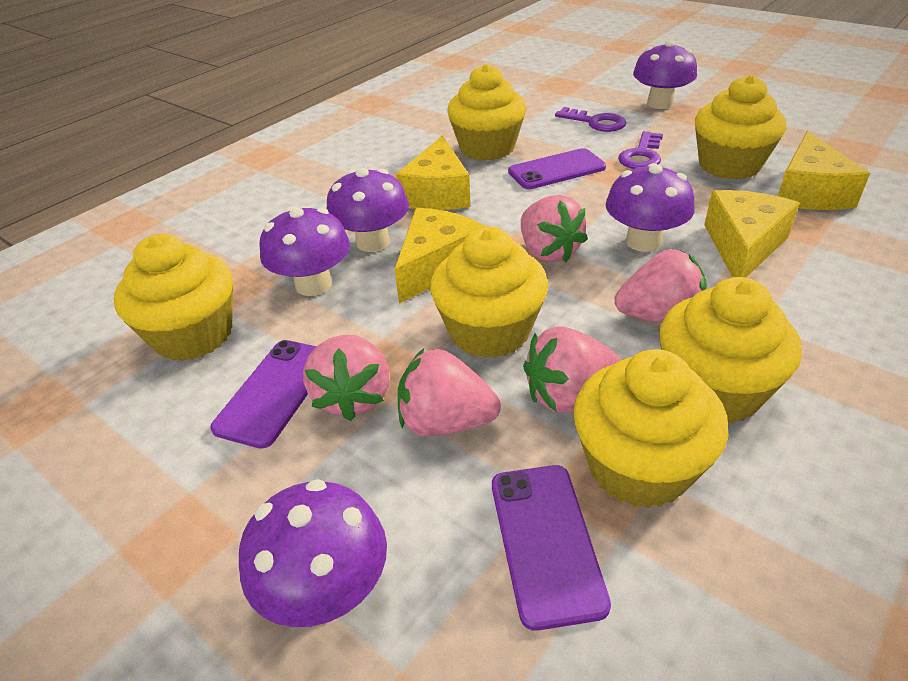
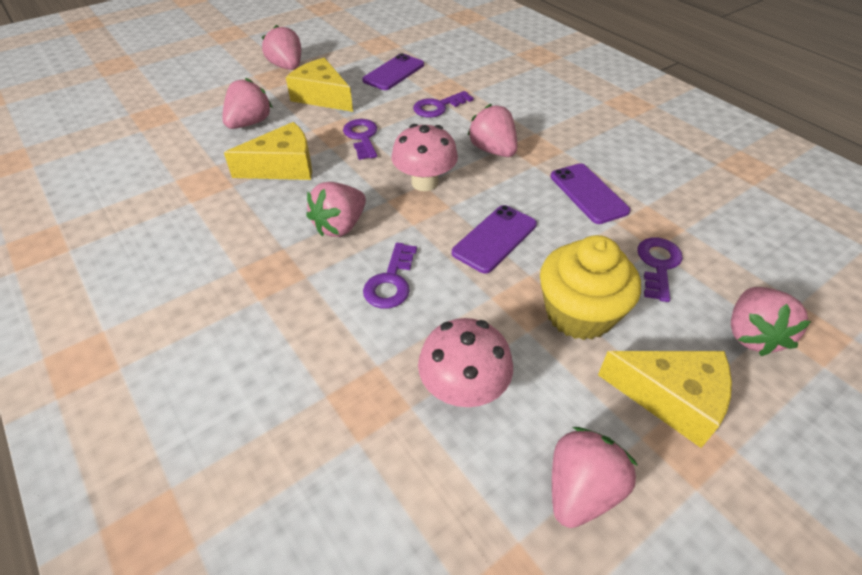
pink mushroom: none = 0 -> [391,124,458,191] [418,318,513,407] = 2
pink strawberry: [303,335,389,421] [398,349,501,437] [521,195,588,262] [523,326,621,413] [614,249,707,323] = 5 -> [222,78,273,129] [262,25,301,70] [306,182,366,237] [467,104,517,157] [552,427,638,528] [731,287,811,356] = 6
purple key: [555,107,627,132] [618,131,663,169] = 2 -> [343,119,377,160] [363,243,417,309] [413,91,473,118] [637,237,683,302] = 4
purple mushroom: [239,479,387,627] [259,207,350,296] [327,168,409,252] [606,163,695,252] [633,40,697,109] = 5 -> none = 0
yellow cheese: [394,208,486,304] [396,135,471,210] [704,190,800,278] [778,131,870,210] = 4 -> [224,122,312,180] [286,58,353,112] [598,351,732,448] = 3
yellow cupcake: [114,234,233,361] [430,226,548,358] [447,64,526,161] [573,349,729,508] [659,277,802,424] [695,75,786,180] = 6 -> [540,235,641,340] = 1

